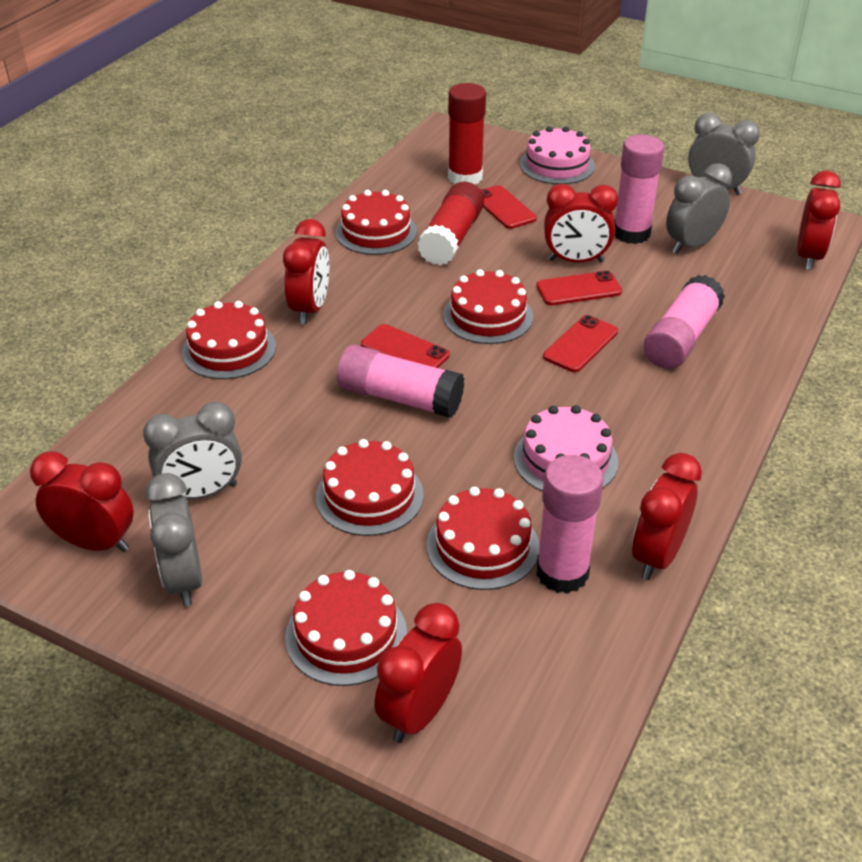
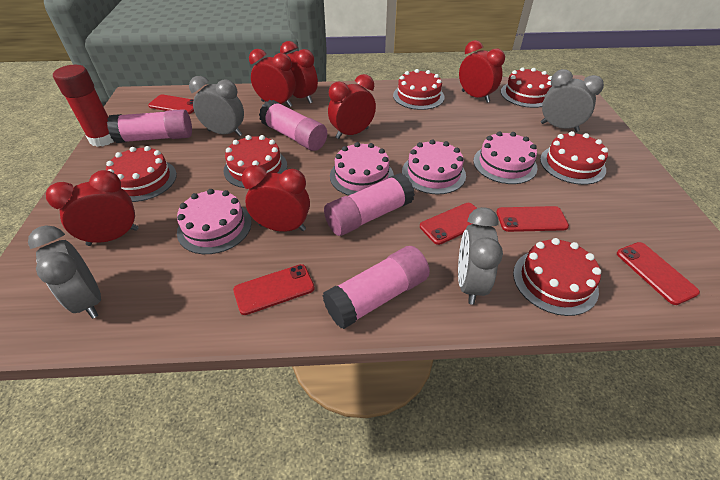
pink cake: [514,405,618,492] [520,126,595,184] = 2 -> [177,189,251,254] [330,142,394,196] [402,139,466,194] [473,131,538,184] = 4
red glue stick: [417,182,484,266] [448,83,486,185] = 2 -> [53,65,114,147] = 1
red phone: [361,324,450,368] [481,185,537,229] [537,271,622,305] [543,315,618,372] = 4 -> [148,95,194,114] [233,264,315,315] [420,203,477,245] [496,206,569,232] [617,242,700,305] = 5

